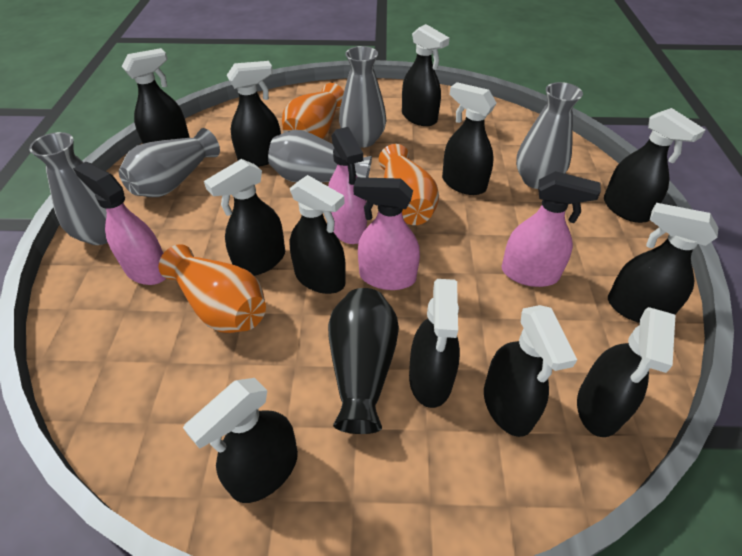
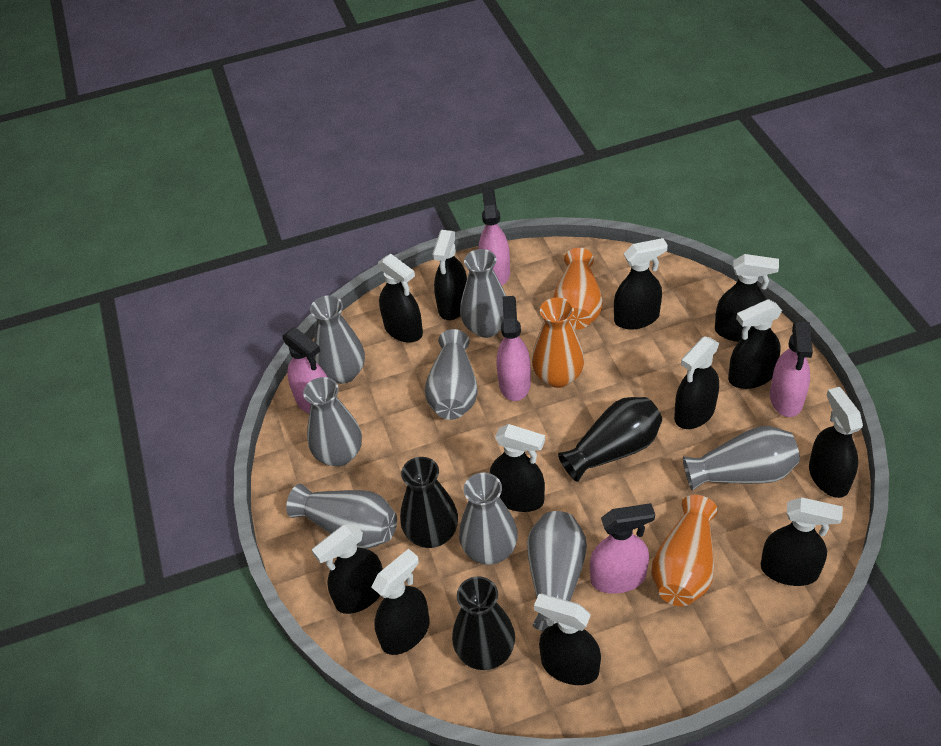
black vase: [328,288,399,434] = 1 -> [400,457,458,548] [452,576,515,670] [558,397,662,482] = 3
grey vase: [29,132,108,245] [119,128,220,197] [268,130,372,182] [339,46,386,148] [516,82,583,189] = 5 -> [286,484,397,549] [303,377,362,467] [310,295,365,384] [425,329,478,420] [459,473,518,565] [460,249,506,338] [527,511,587,631] [683,426,800,491] = 8
pink spray bottle: [73,162,166,285] [328,127,367,244] [353,177,420,290] [502,171,601,287] = 4 -> [282,327,327,414] [479,187,510,285] [496,296,531,401] [590,503,655,594] [770,321,813,417] = 5

